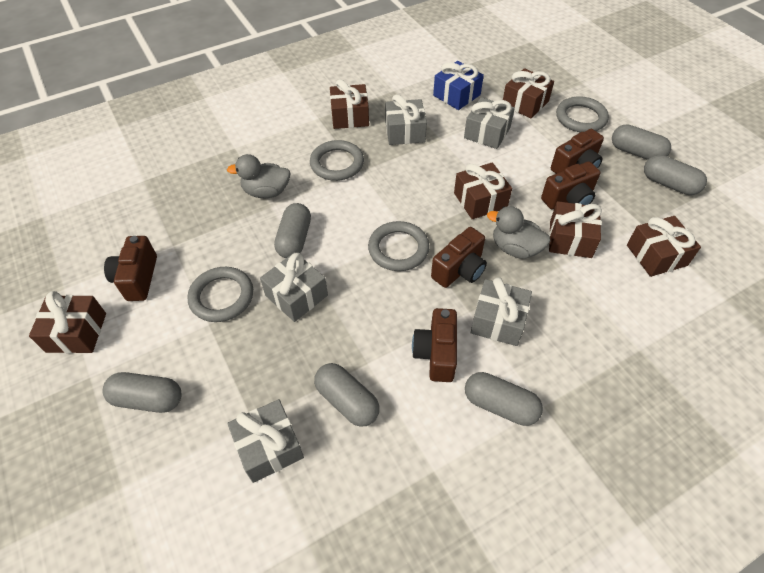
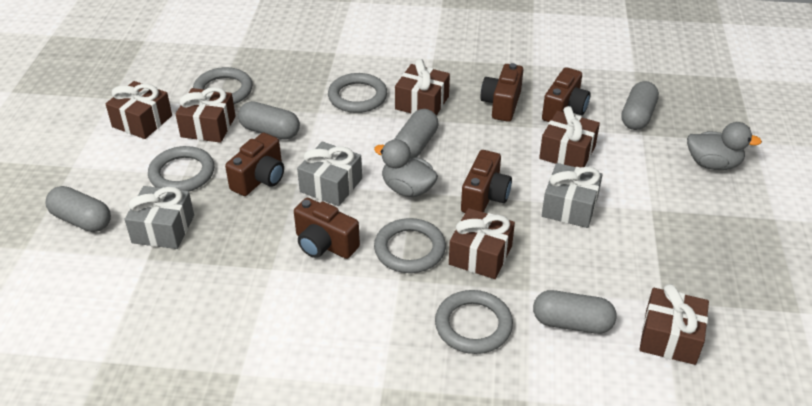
blue gift: [433,61,484,110] = 1 -> none = 0
grey capsule: [102,372,181,413] [274,203,311,258] [314,363,380,427] [465,372,543,426] [612,124,671,160] [644,155,707,195] = 6 -> [45,186,111,232] [238,101,300,140] [395,109,439,158] [533,290,616,334] [621,81,659,130] = 5
grey gift: [227,399,304,483] [260,252,328,322] [385,94,427,145] [464,97,515,149] [471,277,532,346] = 5 -> [125,186,194,249] [297,142,362,206] [542,163,603,228] = 3
grey ring: [187,267,253,322] [310,140,364,181] [368,221,430,271] [556,96,609,132] = 4 -> [148,146,214,191] [193,67,253,104] [328,73,387,113] [374,218,446,273] [435,290,513,354] = 5

